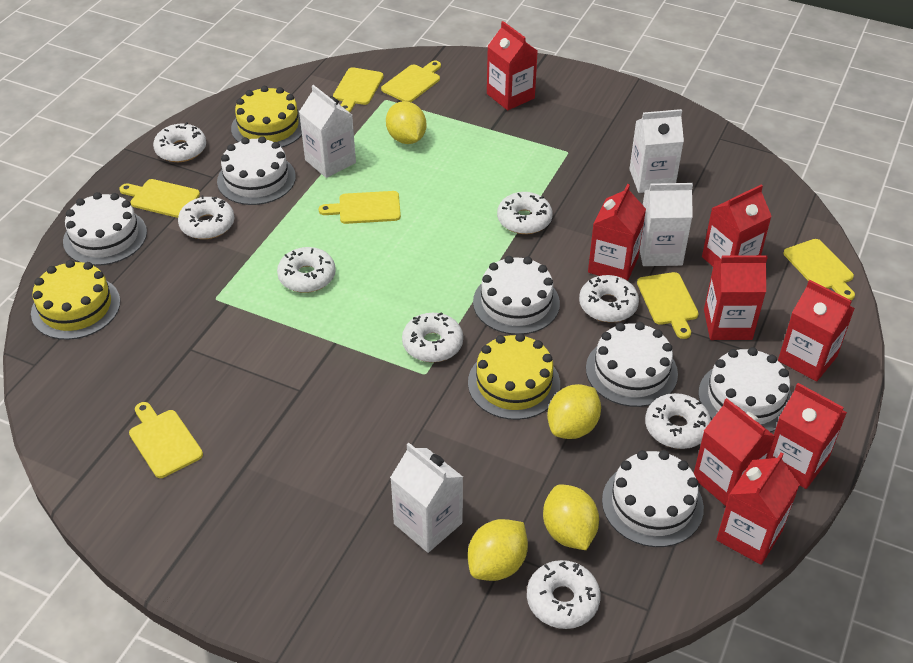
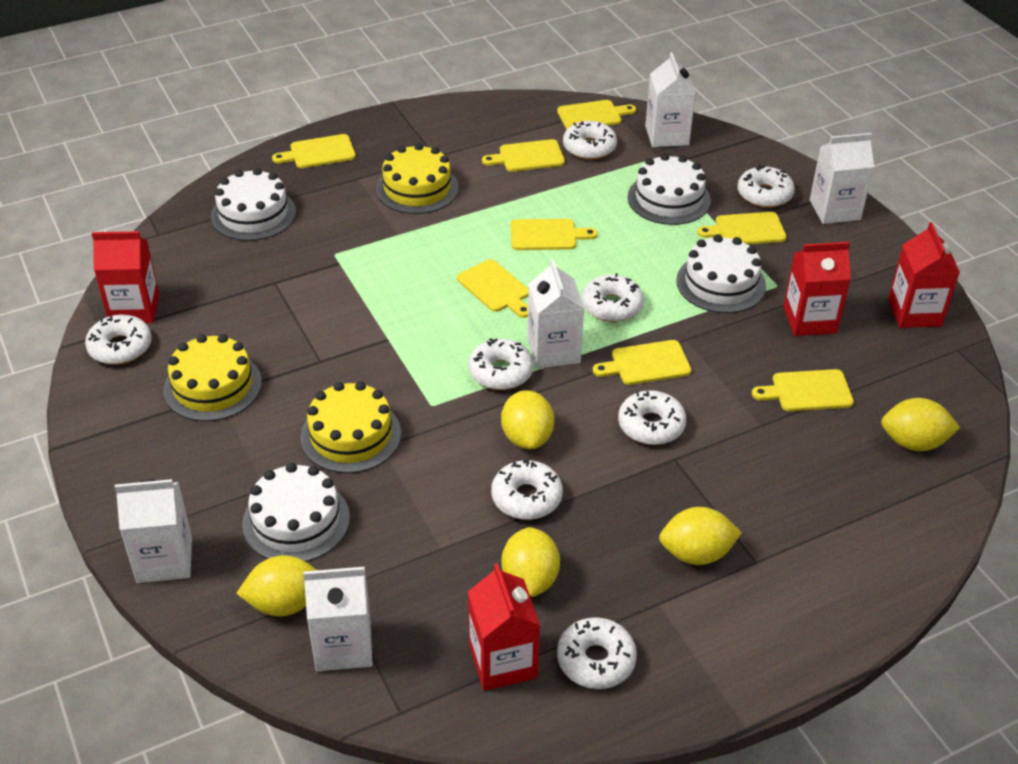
red carton: [487,21,538,110] [588,184,646,281] [694,398,775,506] [702,185,772,266] [704,255,768,340] [716,453,800,565] [768,383,847,489] [778,280,855,381] = 8 -> [92,231,159,323] [468,563,541,691] [783,242,851,336] [888,222,960,328] = 4
white cake: [63,192,147,266] [217,136,296,205] [473,256,560,335] [586,322,678,407] [602,450,704,547] [698,347,792,432] = 6 -> [211,168,296,241] [242,463,350,562] [627,153,711,225] [676,235,766,313] = 4
white carton: [299,85,356,178] [390,443,463,553] [630,109,684,193] [640,183,693,266] = 4 -> [115,479,192,583] [303,567,373,671] [527,259,584,368] [645,52,696,147] [810,133,874,224] = 5
yellow cutting board: [119,179,200,218] [129,402,203,478] [319,191,401,224] [333,67,384,112] [381,61,441,102] [637,272,699,339] [784,239,855,300] = 7 -> [272,134,356,168] [457,259,529,318] [482,139,565,172] [510,219,598,250] [557,100,636,130] [593,340,691,385] [697,212,786,245] [752,369,854,411] = 8
yellow lemon: [386,101,426,144] [468,519,528,581] [543,484,599,550] [547,384,601,439] = 4 -> [236,555,316,616] [501,390,554,449] [501,527,560,597] [659,507,742,565] [881,398,960,451] = 5

